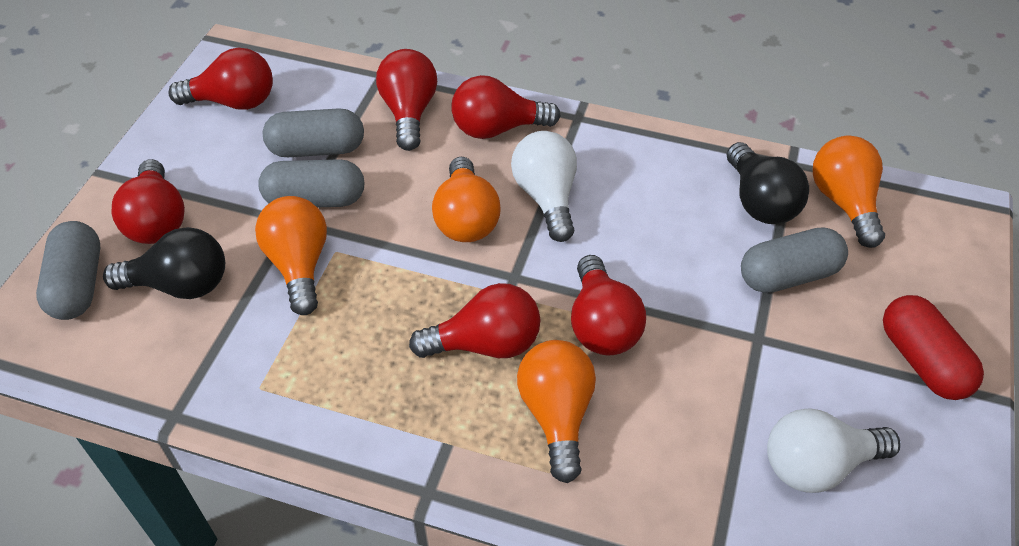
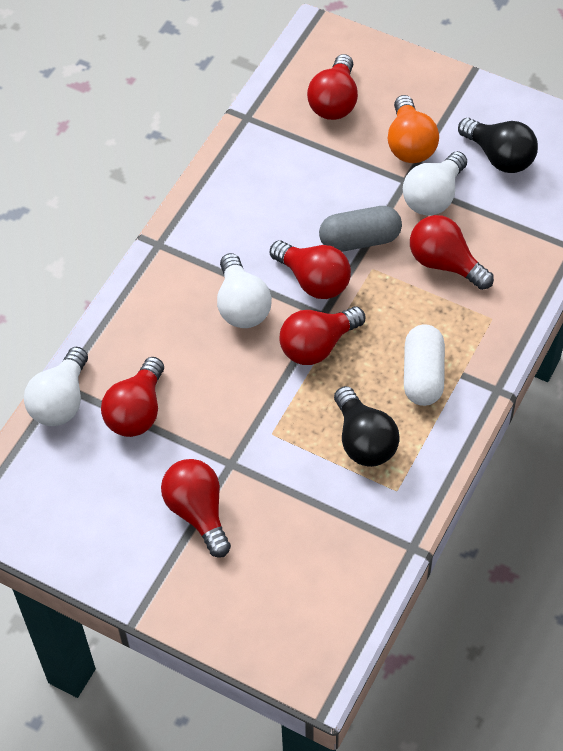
grey capsule: [36,221,100,320] [258,159,364,207] [263,108,364,157] [741,227,848,293] = 4 -> [319,206,402,252] = 1
orange light bulb: [255,196,327,315] [432,157,501,242] [517,340,596,483] [813,135,885,248] = 4 -> [388,95,439,163] = 1
red capsule: [883,295,984,400] = 1 -> none = 0
white capsule: none = 0 -> [404,324,445,406] = 1
white light bulb: [511,131,577,242] [767,409,901,493] = 2 -> [24,347,88,426] [217,253,272,328] [403,151,467,216] = 3

